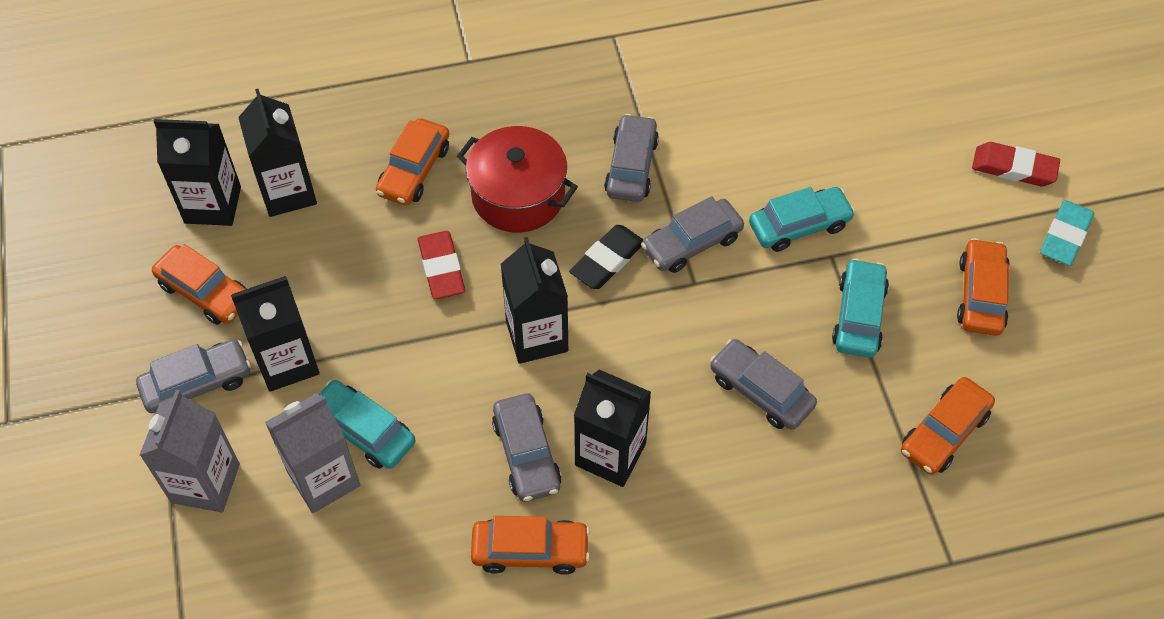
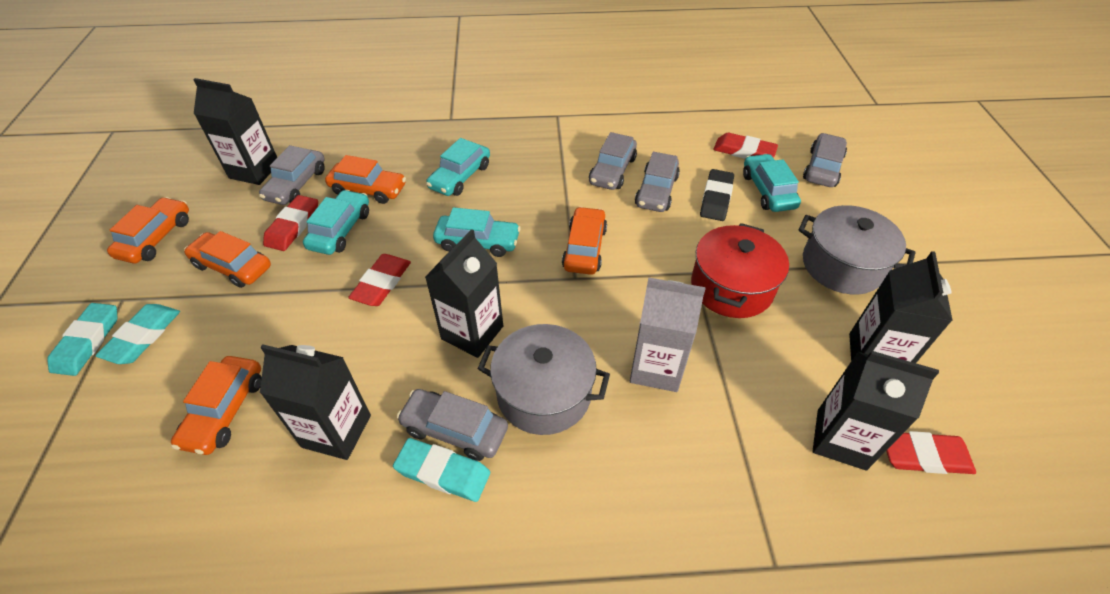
grey carton: [140,390,240,513] [265,393,360,513] = 2 -> [630,277,706,392] = 1
grey pot: none = 0 -> [478,324,610,435] [799,205,915,295] = 2
red eraser: [418,231,465,299] [972,142,1060,186] = 2 -> [263,195,318,251] [348,254,411,306] [713,133,778,159] [887,431,976,474] = 4
turquoise car: [318,380,415,469] [749,187,855,252] [832,258,889,358] = 3 -> [303,190,369,255] [426,138,490,196] [433,207,521,257] [743,154,801,212] = 4
turquoise eraser: [1040,200,1094,266] = 1 -> [47,303,117,376] [95,304,180,364] [393,438,490,502] = 3

